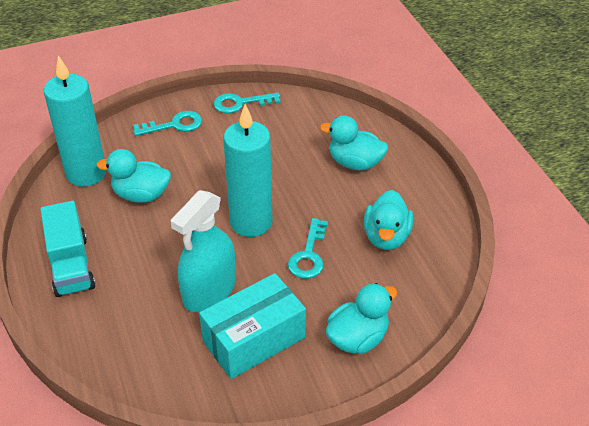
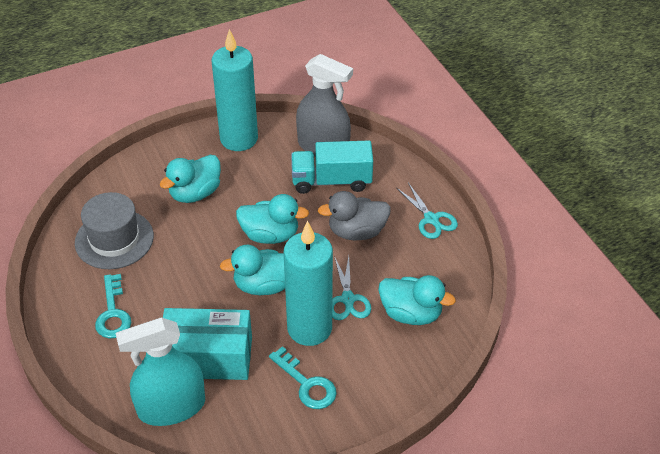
grey duck: none = 0 -> [318,191,391,241] = 1
grey hat: none = 0 -> [75,192,154,269] = 1
grey spray bottle: none = 0 -> [296,54,353,157] = 1
turquoise key: [133,111,202,136] [214,93,280,113] [288,218,328,279] = 3 -> [95,274,132,338] [269,346,337,409] = 2
turquoise scissors: none = 0 -> [332,256,371,320] [397,183,458,239] = 2

